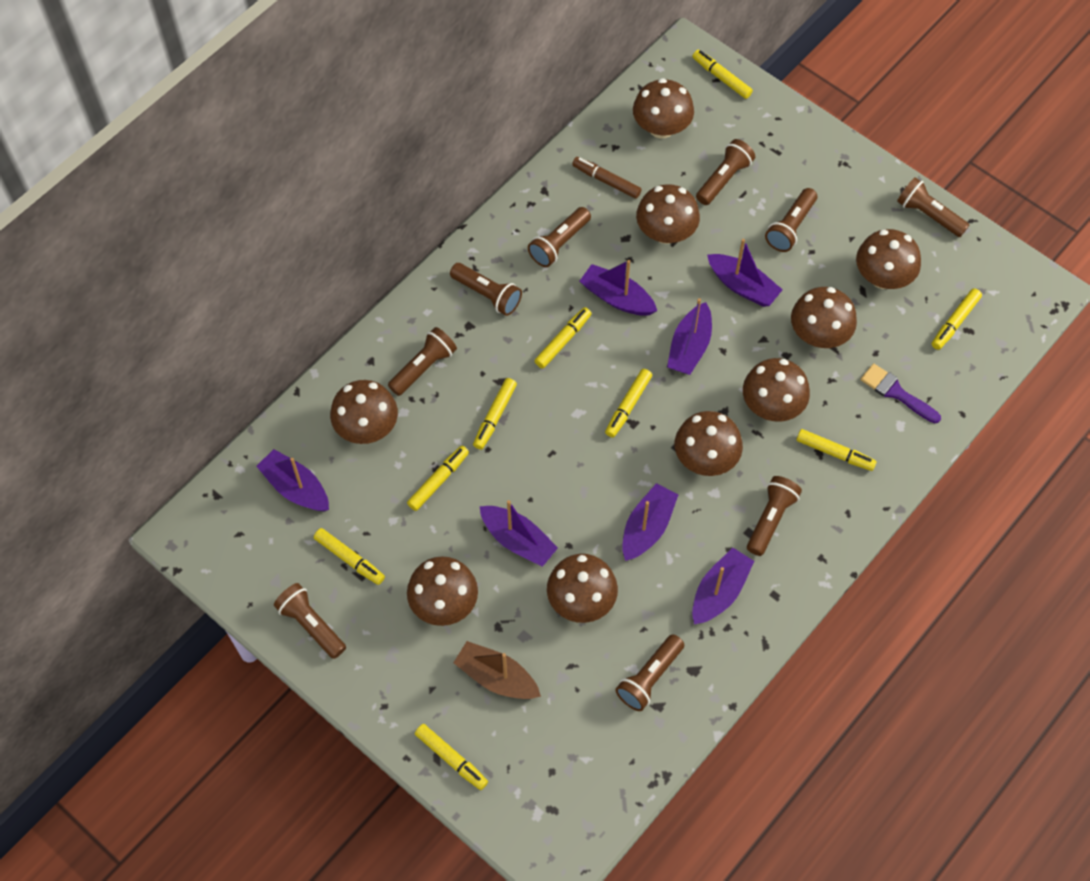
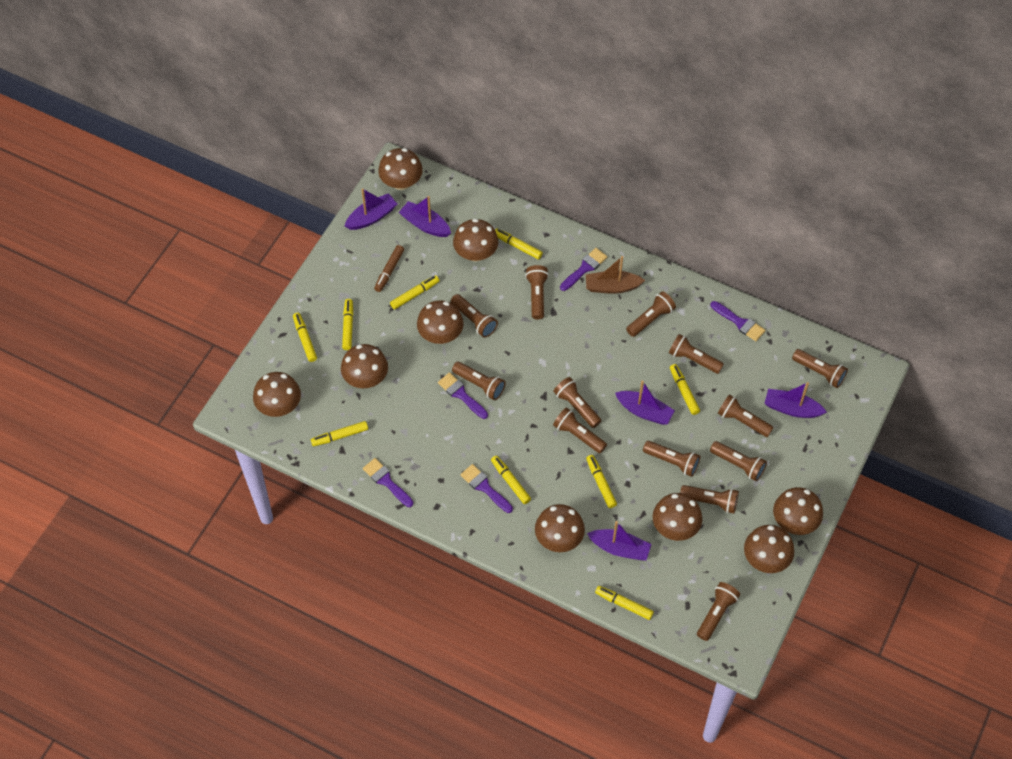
brown flashlight: [274,583,346,659] [388,327,457,396] [450,263,522,316] [528,207,591,267] [615,634,684,711] [696,139,755,205] [747,476,802,556] [765,188,817,252] [897,177,969,237] = 9 -> [451,294,498,338] [452,362,506,400] [525,265,549,320] [553,407,607,454] [554,377,601,428] [626,291,676,337] [643,441,700,477] [669,334,724,374] [680,485,739,514] [697,582,740,641] [710,441,767,481] [718,394,774,437] [792,349,848,388] = 13
purple boat: [256,449,329,511] [479,500,558,567] [580,260,657,316] [622,483,679,561] [667,298,712,375] [692,547,754,624] [707,239,783,307] = 7 -> [345,188,397,230] [399,196,451,237] [587,521,652,560] [615,380,675,425] [764,382,827,418] = 5
purple brush: [861,363,941,423] = 1 -> [363,458,413,507] [438,372,488,419] [460,464,513,513] [560,248,607,291] [710,301,765,341] = 5

